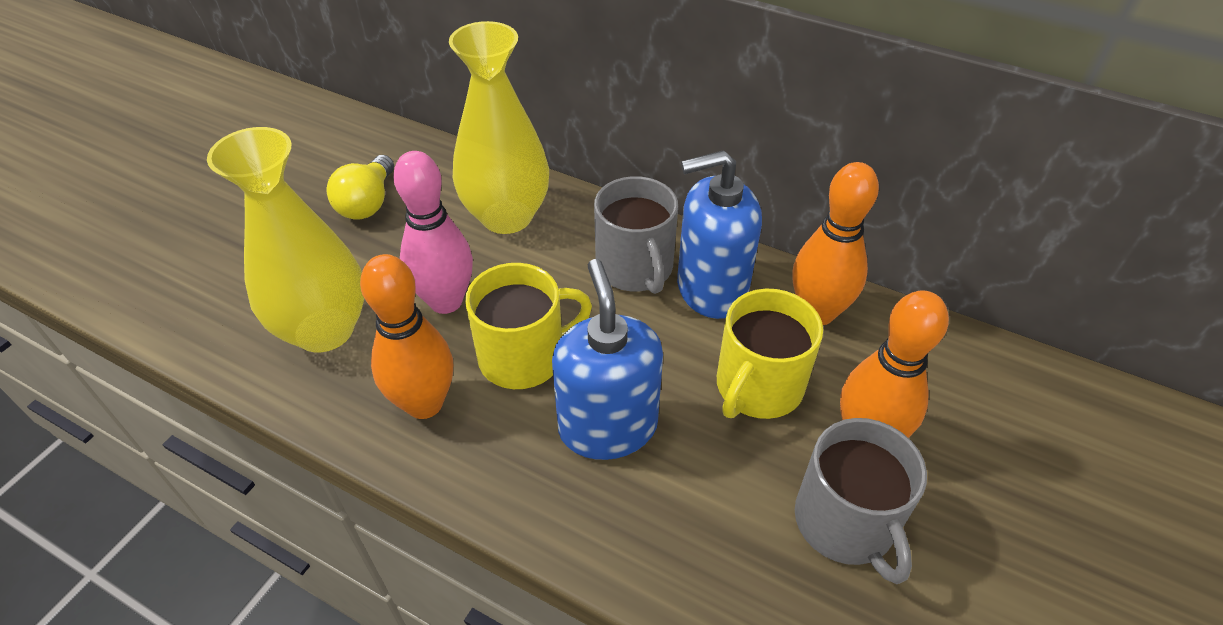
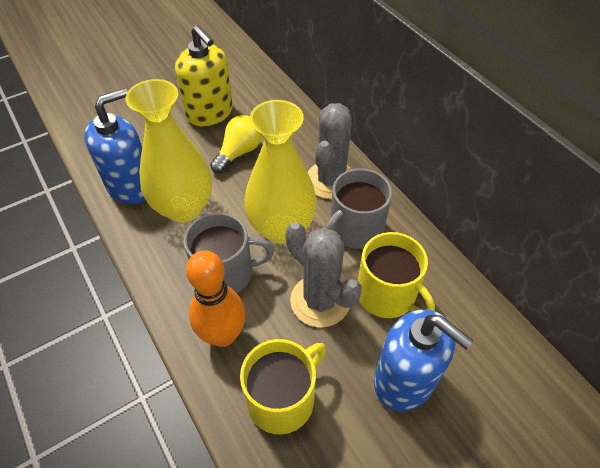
grey cactus: none = 0 -> [285,222,362,328] [308,103,352,199] = 2
orange bowling pin: [360,254,453,419] [793,162,879,325] [840,290,949,438] = 3 -> [186,250,246,347] = 1
pink bowling pin: [393,151,473,314] = 1 -> none = 0
yellow soap dispenser: none = 0 -> [175,25,233,126] = 1

